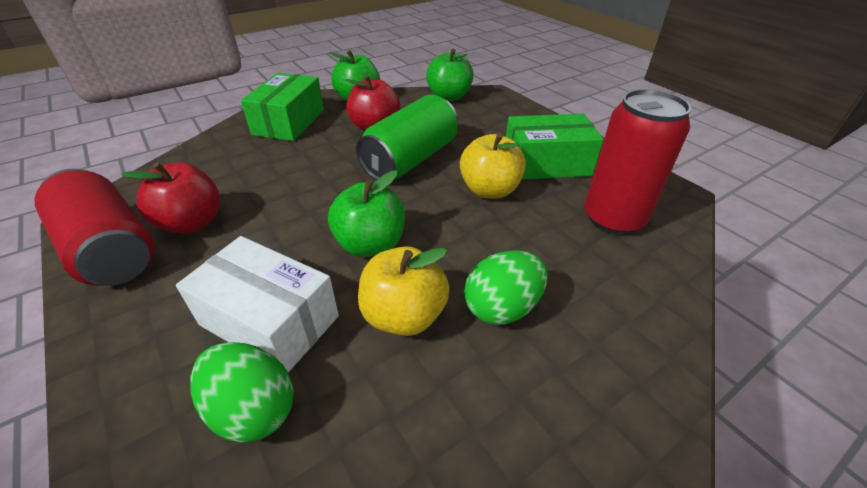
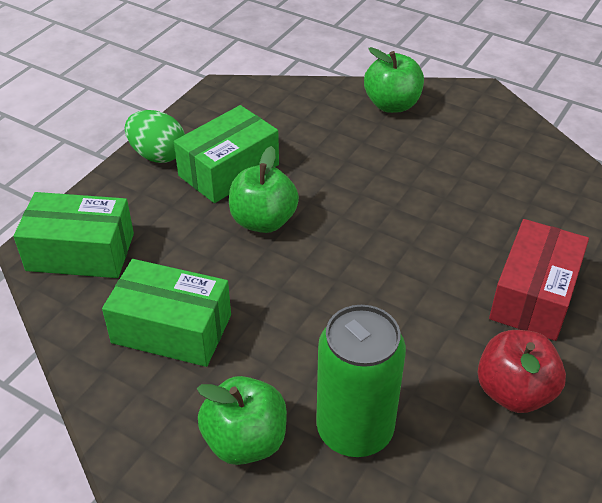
green box: [241,73,324,141] [506,114,604,180] = 2 -> [13,192,134,278] [102,259,231,367] [174,105,279,203] = 3
green egg: [190,342,294,443] [464,250,548,325] = 2 -> [125,110,185,163] = 1
red apple: [121,162,220,234] [346,75,401,131] = 2 -> [478,330,566,413] = 1
red box: none = 0 -> [489,219,589,341] = 1
red can: [35,169,154,286] [584,89,691,235] = 2 -> none = 0
white box: [176,236,339,373] = 1 -> none = 0
yellow apple: [358,246,450,336] [460,133,526,199] = 2 -> none = 0

